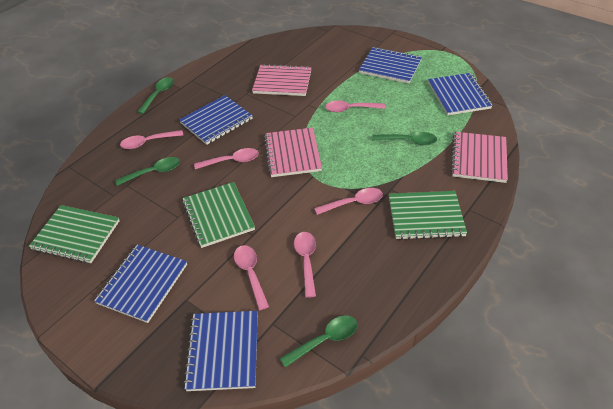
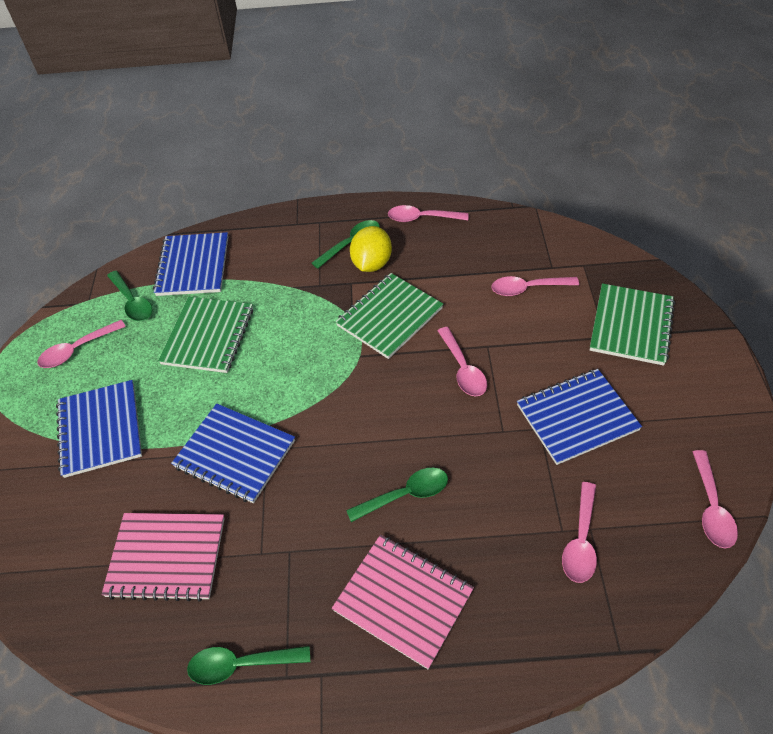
blue notebook: [94,245,187,323] [179,95,253,145] [183,311,258,391] [359,47,422,84] [428,73,493,116] = 5 -> [56,380,142,478] [153,232,228,296] [171,403,295,503] [517,369,642,465] = 4
pink notebook: [252,64,312,96] [264,128,322,177] [450,132,508,183] = 3 -> [101,513,225,602] [332,535,474,669] = 2
yellow lemon: none = 0 -> [350,226,392,272] = 1

